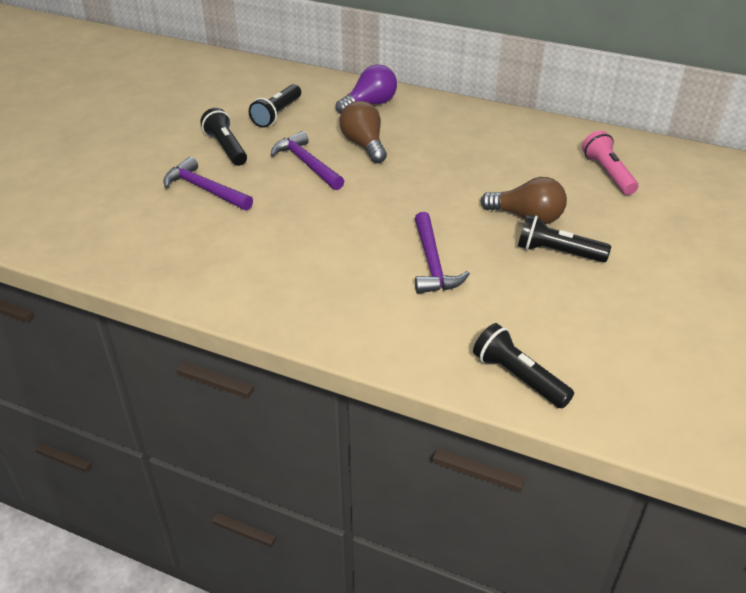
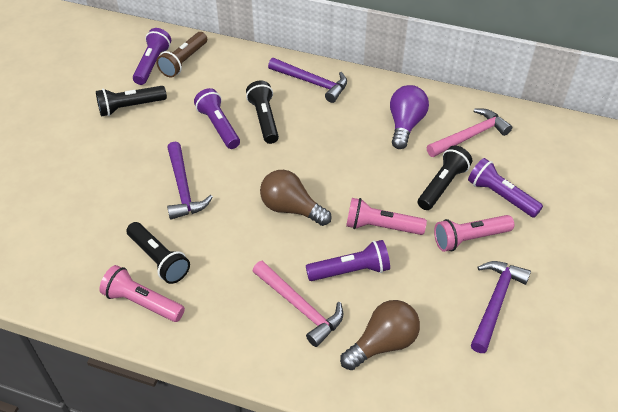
brown flashlight: none = 0 -> [156,32,207,77] = 1
pink flashlight: [582,131,638,195] = 1 -> [99,265,185,322] [346,198,427,235] [434,215,514,252] = 3
pink hammer: none = 0 -> [253,261,343,347] [427,109,512,157] = 2
purple flashlight: none = 0 -> [133,28,171,85] [194,88,240,149] [306,240,390,281] [468,158,543,218] = 4

